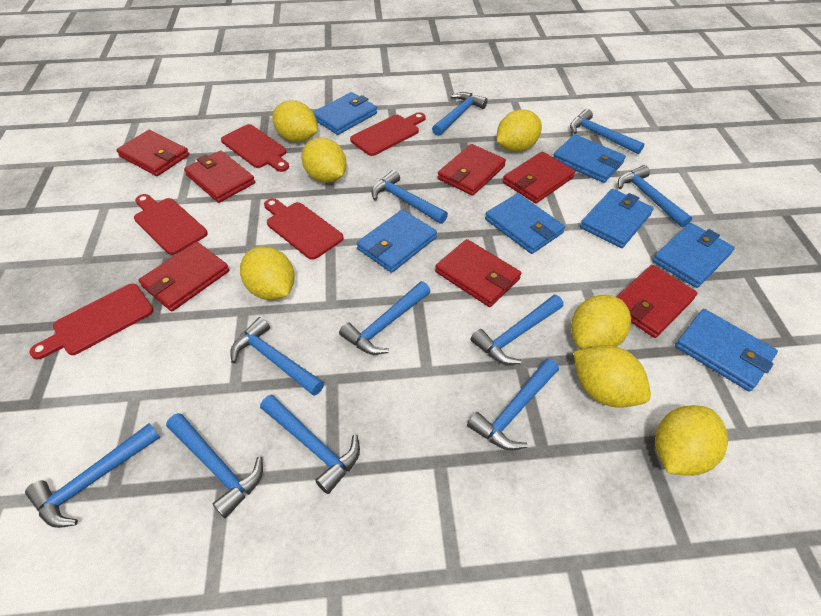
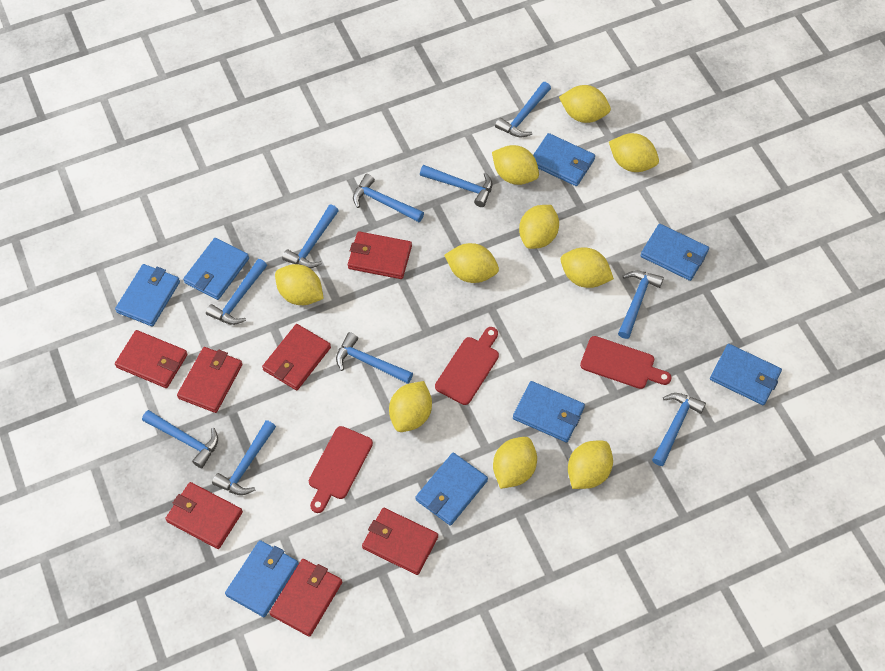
blue hammer: [25,423,160,528] [166,413,263,518] [230,317,324,396] [260,394,360,494] [339,281,431,355] [371,170,448,224] [432,92,488,136] [467,358,559,450] [471,295,564,365] [570,109,644,154] [618,165,692,228] = 11 -> [142,410,218,468] [206,259,267,325] [212,420,276,495] [282,205,339,268] [336,332,413,384] [353,174,424,222] [420,165,492,207] [495,82,551,138] [618,271,664,339] [652,393,706,466] = 10
blue wallet: [313,92,377,135] [357,209,437,273] [485,193,565,254] [553,134,626,183] [580,189,654,248] [652,223,735,288] [675,309,778,392] = 7 -> [115,264,180,327] [183,238,249,300] [225,540,299,617] [415,453,488,526] [513,381,585,443] [533,133,595,186] [641,224,709,281] [710,344,782,405] = 8
red cutting board: [29,284,153,359] [134,194,208,255] [221,124,289,172] [264,198,344,260] [350,112,426,156] = 5 -> [309,426,373,513] [435,327,499,405] [580,336,671,389] = 3
yellow lemon: [240,246,295,300] [272,100,318,142] [301,138,347,183] [497,109,542,152] [571,295,631,349] [573,345,651,408] [655,405,728,476] = 7 -> [275,264,324,305] [389,381,432,432] [444,243,499,283] [492,145,539,185] [493,437,537,489] [519,205,559,249] [559,85,611,123] [561,247,614,288] [568,441,613,489] [609,133,659,172] = 10

